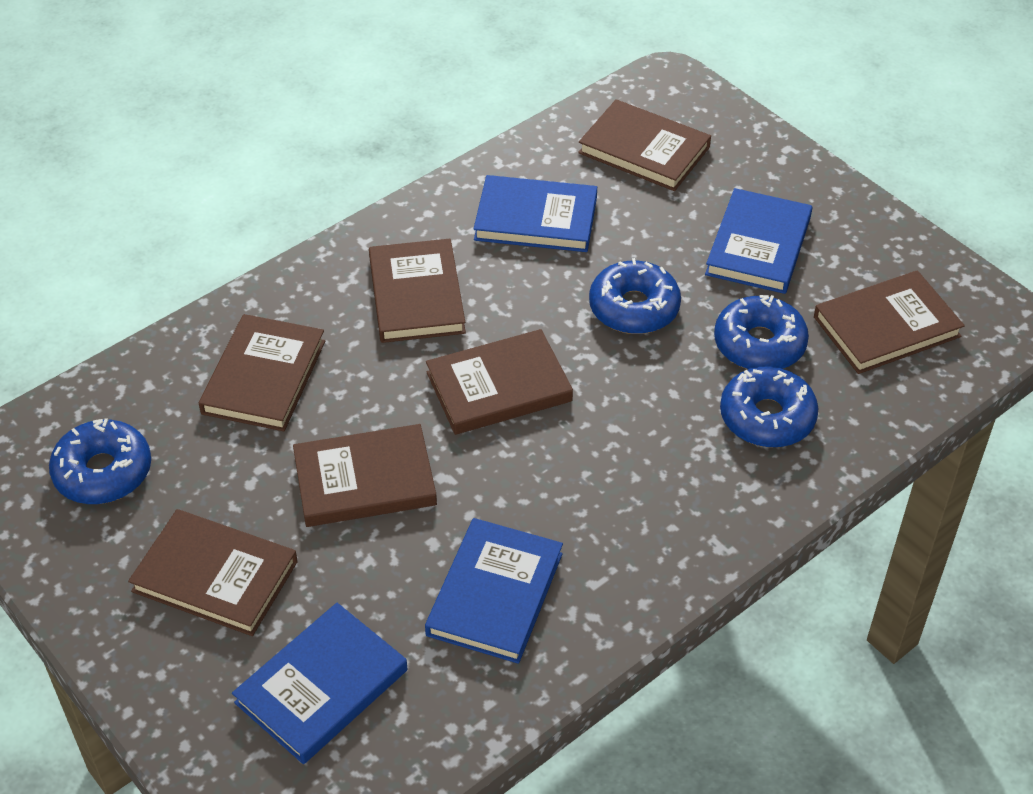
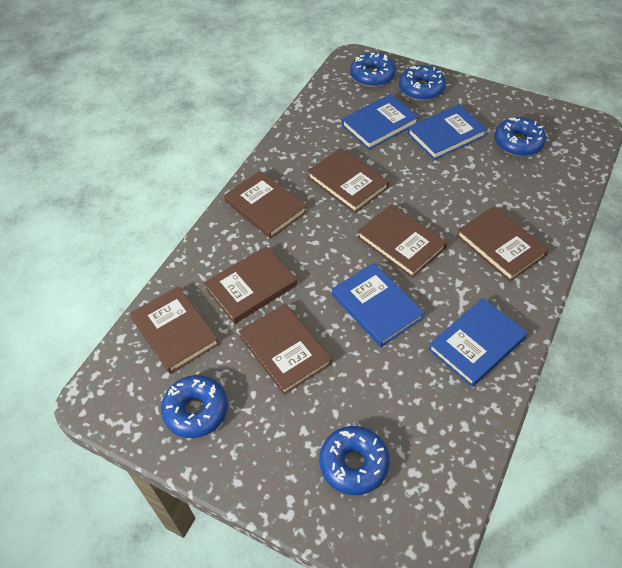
blue donut: [49,418,151,504] [589,258,681,334] [714,295,809,369] [720,367,819,447] = 4 -> [161,375,228,438] [319,426,390,495] [350,52,396,87] [399,65,446,101] [494,117,546,156] = 5

